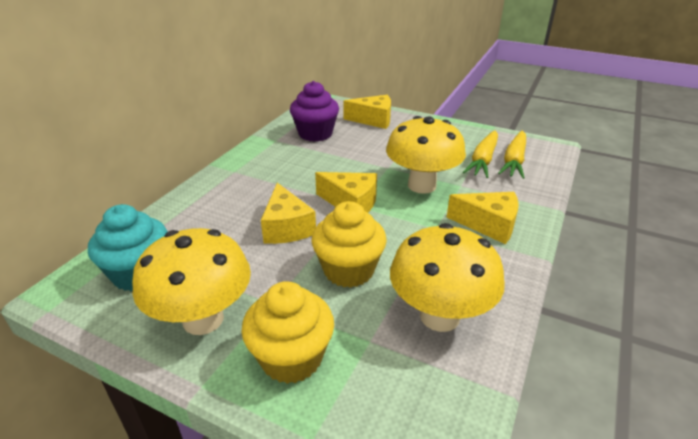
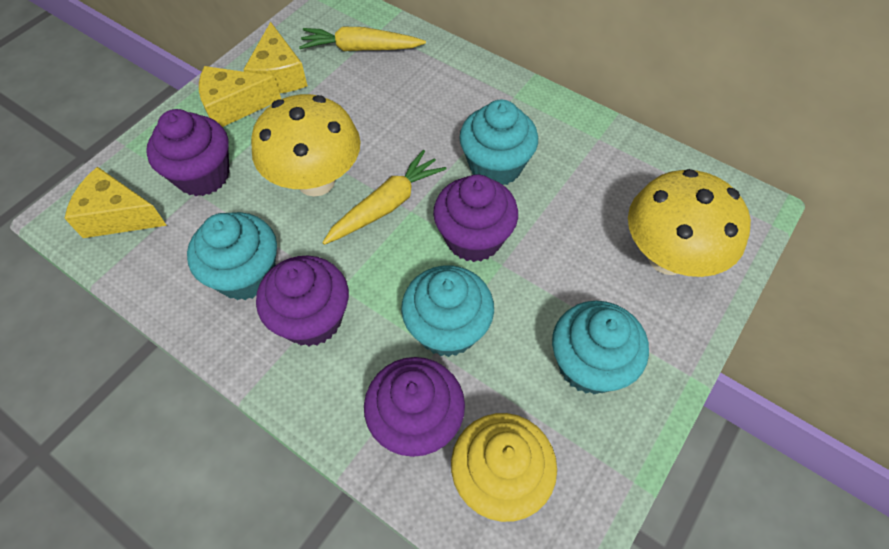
purple cupcake: [290,81,339,142] = 1 -> [146,109,229,196] [256,256,349,346] [364,357,465,457] [433,174,518,262] = 4
turquoise cupcake: [88,204,168,291] = 1 -> [187,212,277,300] [401,265,494,357] [459,100,538,185] [552,301,649,394] = 4
yellow cheese: [261,183,316,244] [315,172,377,213] [343,95,391,129] [446,192,519,244] = 4 -> [64,167,167,238] [199,66,281,127] [243,22,308,93] = 3
yellow cupcake: [241,281,334,384] [311,201,387,288] = 2 -> [451,413,557,522] = 1
yellow mushroom: [132,228,251,335] [386,116,466,194] [390,223,505,332] = 3 -> [251,94,360,197] [628,169,751,277] = 2

